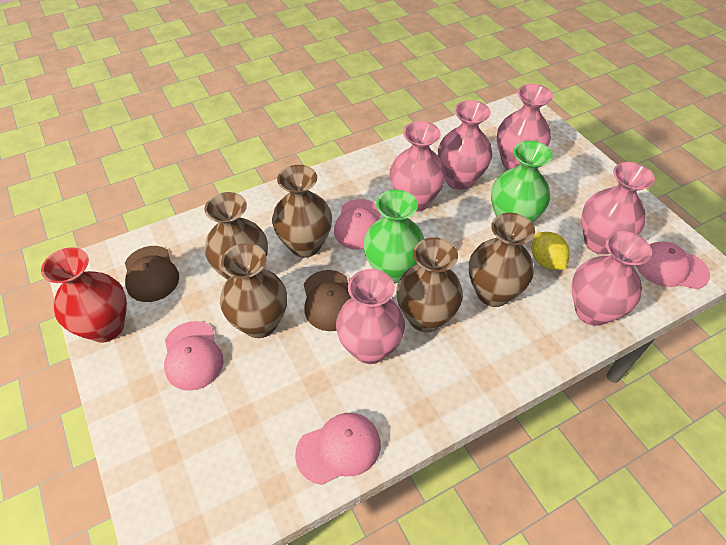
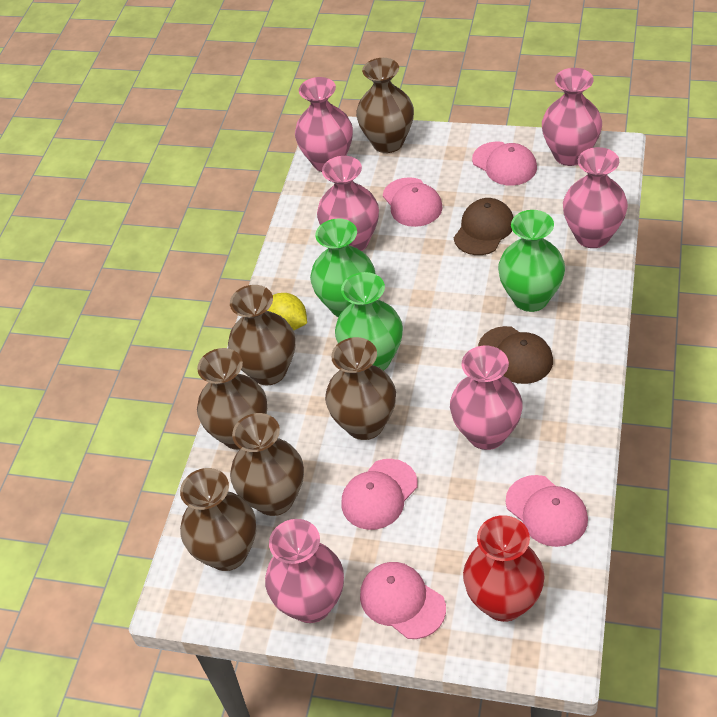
brown vase: [204,192,268,280] [220,243,287,338] [272,165,332,258] [396,237,463,332] [469,213,535,307] = 5 -> [180,468,256,571] [197,348,267,450] [228,285,295,385] [230,413,304,516] [325,337,396,440] [356,58,414,153] = 6
green vase: [363,190,424,283] [491,141,553,223] = 2 -> [310,219,375,317] [335,272,403,371] [498,210,565,312] = 3
pink cap: [164,321,224,391] [295,413,381,485] [334,199,381,250] [636,242,710,289] = 4 -> [341,459,418,530] [360,562,446,639] [383,177,443,227] [472,141,537,186] [506,475,588,547] = 5

